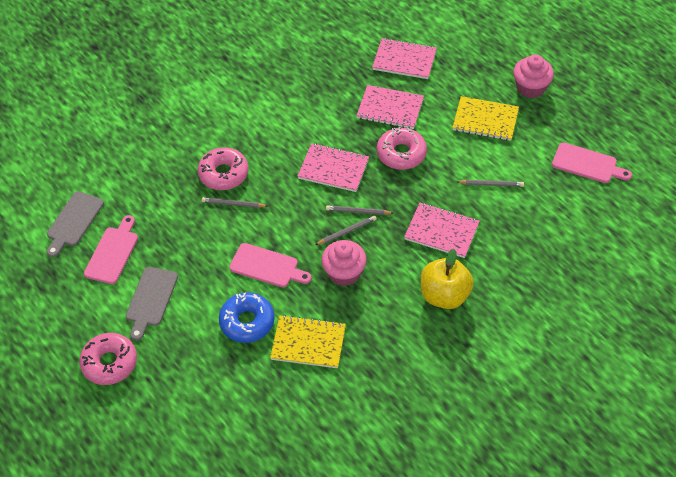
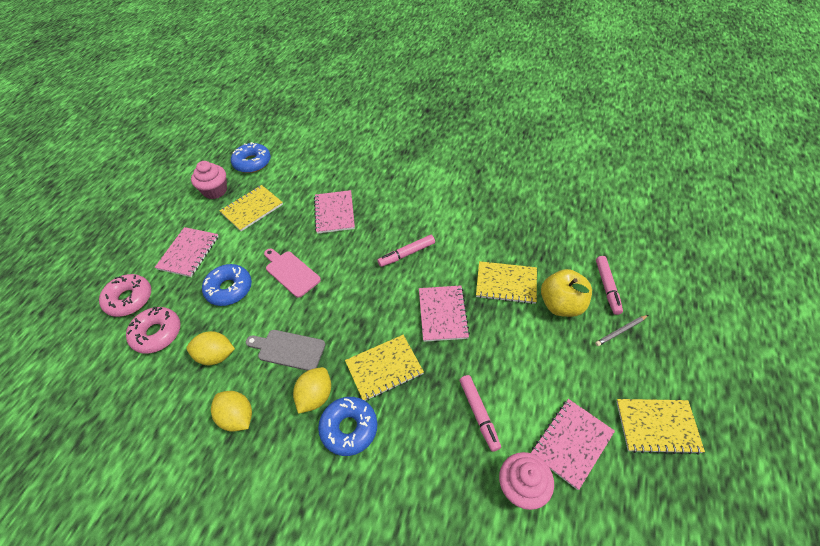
blue donut: [219,292,275,343] = 1 -> [202,264,252,306] [231,142,271,173] [318,397,377,456] = 3
grey cutting board: [47,191,104,257] [126,267,178,341] = 2 -> [246,330,325,371] = 1
grey pencil: [202,197,268,208] [315,215,376,245] [326,205,393,215] [457,180,524,187] = 4 -> [595,315,648,346] = 1
pink cutting board: [84,215,138,284] [229,243,312,287] [552,142,632,183] = 3 -> [264,249,321,298] = 1
pink donut: [79,333,137,385] [198,147,249,190] [377,127,427,170] = 3 -> [99,274,151,317] [126,306,181,354] = 2
pink marker: none = 0 -> [377,235,435,267] [459,375,501,452] [596,256,623,315] = 3
yellow lemon: none = 0 -> [186,331,235,365] [211,391,252,432] [293,367,331,414] = 3
yellow notebook: [270,315,346,368] [452,96,519,141] = 2 -> [220,185,283,231] [345,335,424,401] [476,261,537,304] [616,399,705,455] = 4

